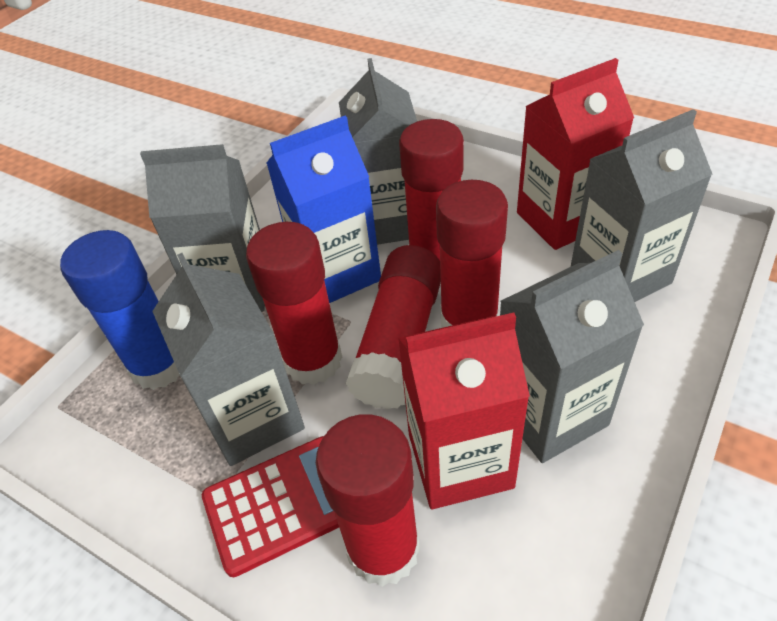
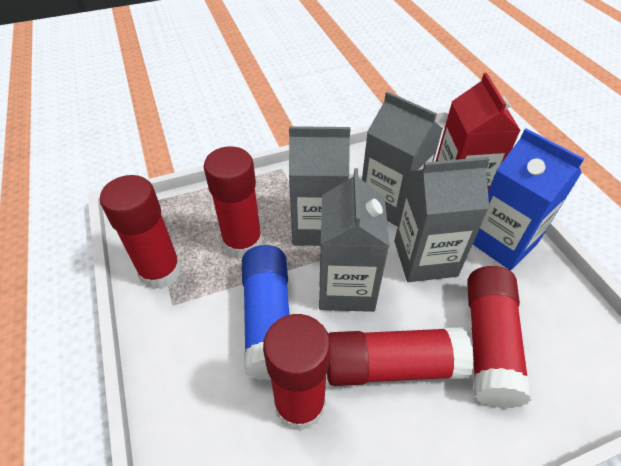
grey carton: [140,144,265,312] [152,253,305,466] [339,58,417,245] [500,250,644,463] [571,109,712,302] = 5 -> [289,126,350,246] [319,168,389,312] [362,91,443,227] [394,157,489,282] = 4
red calculator: [202,436,339,577] = 1 -> none = 0
red carton: [398,313,530,509] [517,58,634,250] = 2 -> [435,73,521,190] = 1

